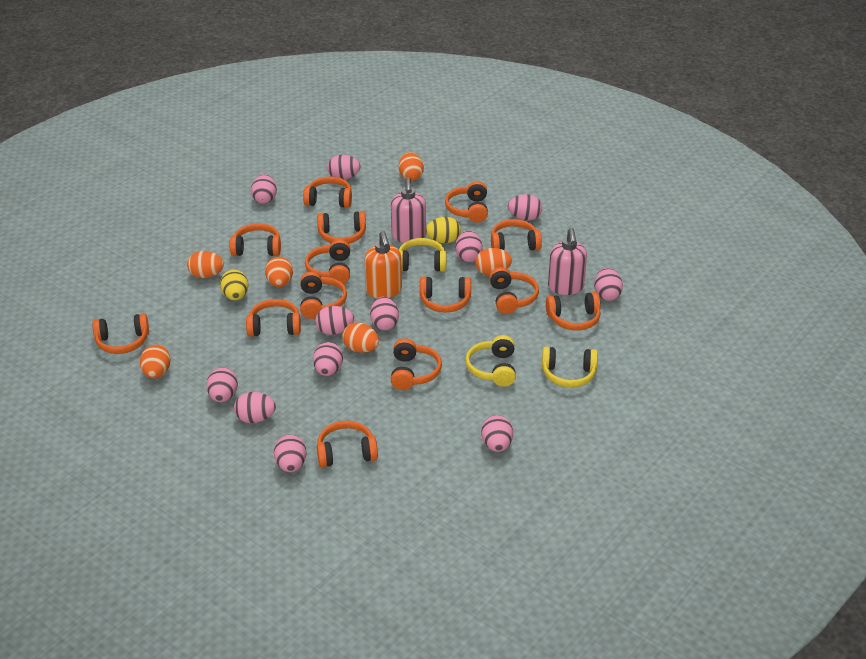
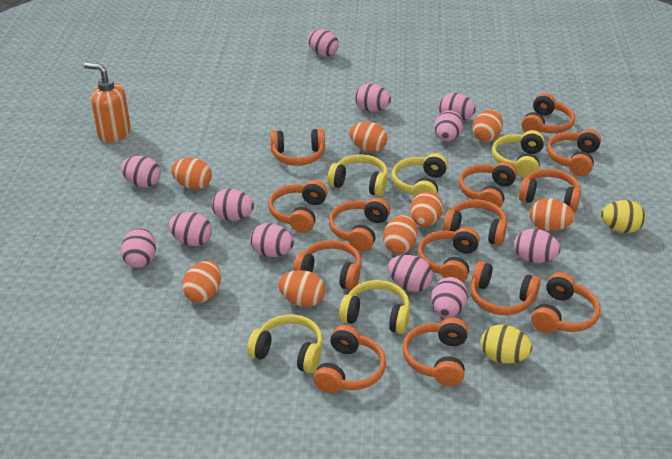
orange egg: [140,345,171,378] [187,251,224,278] [265,257,293,287] [342,322,379,353] [399,152,424,181] [475,248,512,275] = 6 -> [171,158,212,190] [182,261,221,303] [278,270,325,307] [349,122,387,152] [383,215,418,254] [410,191,443,227] [472,109,503,142] [530,198,575,231] = 8
pink soap dispenser: [391,177,426,243] [548,227,587,295] = 2 -> none = 0
yellow headphones: [399,238,446,272] [465,335,516,387] [542,347,598,388] = 3 -> [247,314,323,373] [327,154,388,196] [339,280,410,334] [392,153,448,197] [492,130,544,178] = 5

